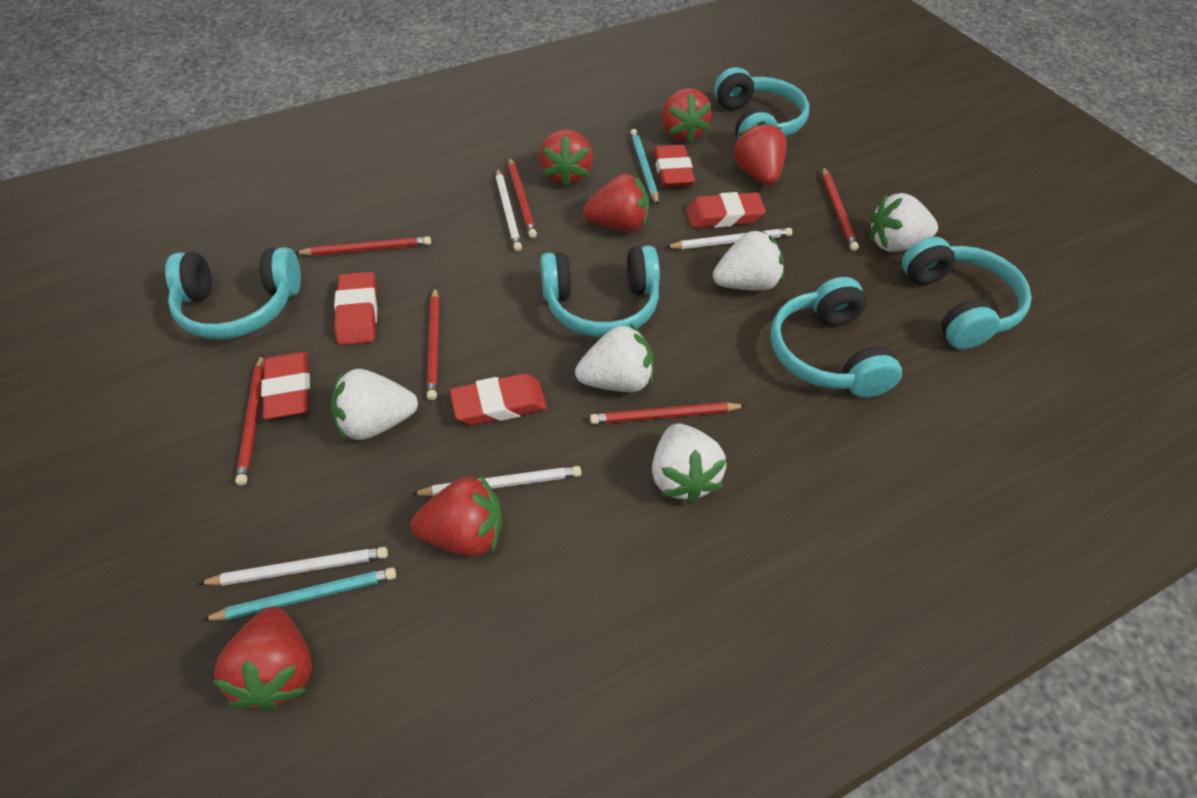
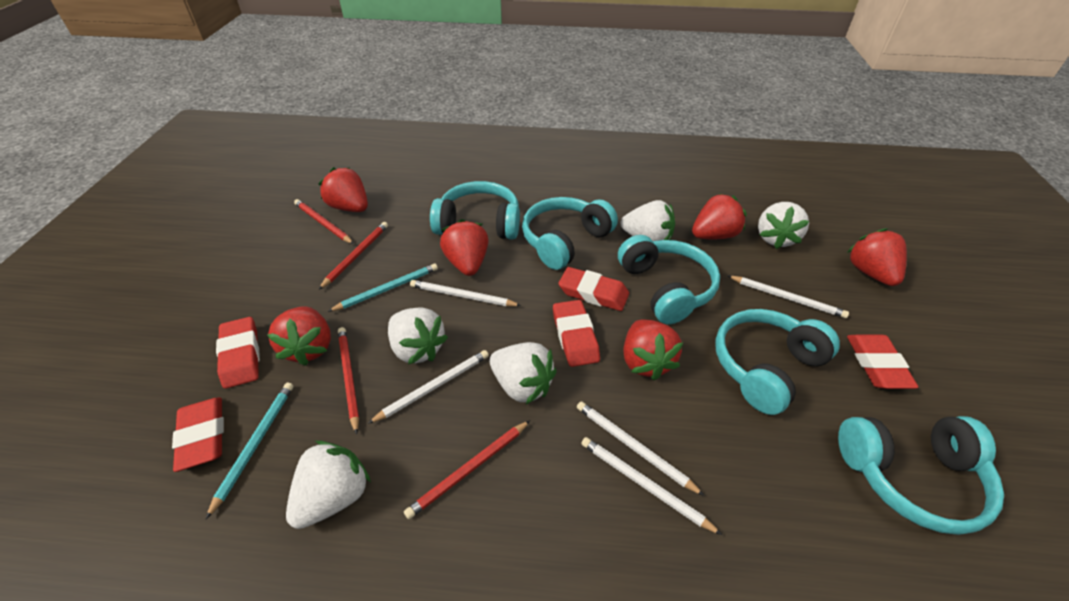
red pencil: [235,355,264,486] [295,236,431,256] [427,287,439,400] [509,157,537,238] [590,402,746,424] [822,167,859,251] = 6 -> [294,199,354,244] [318,222,388,290] [338,327,359,435] [404,420,530,519] = 4
white pencil: [198,547,388,586] [412,466,581,497] [496,168,522,251] [666,228,792,249] = 4 -> [368,350,489,424] [410,280,521,306] [577,401,705,496] [581,437,722,535] [728,276,849,318] = 5

